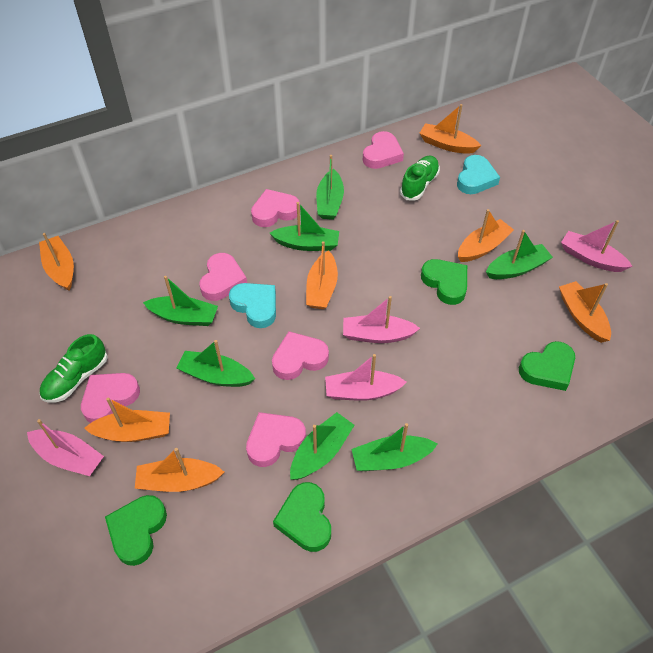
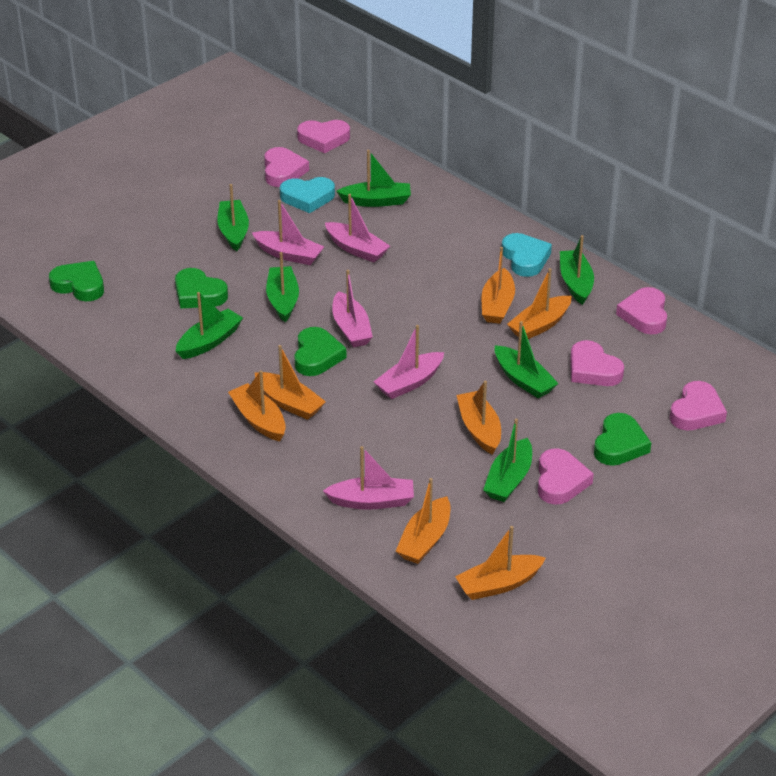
green shoe: [39,334,108,403] [400,156,440,200] = 2 -> none = 0
pink boat: [27,419,104,476] [325,354,407,401] [343,296,420,343] [561,220,633,272] = 4 -> [252,200,324,265] [323,446,414,510] [325,194,390,263] [332,270,373,347] [373,325,444,399] = 5

